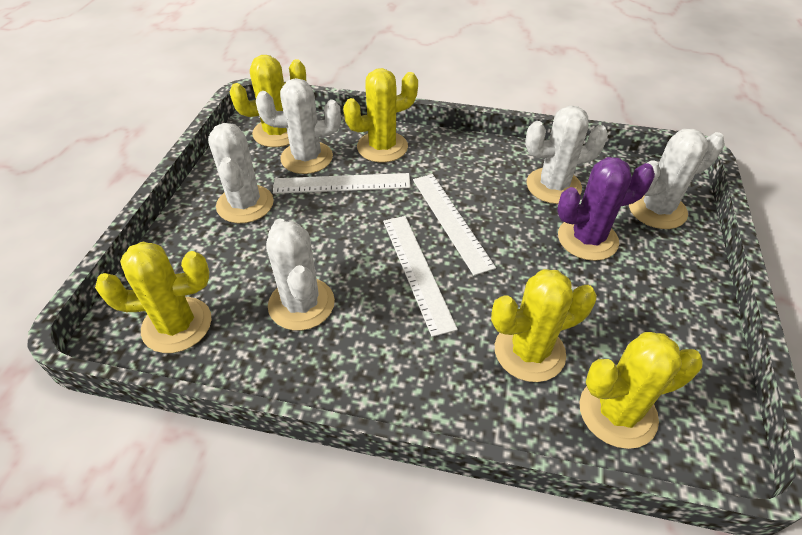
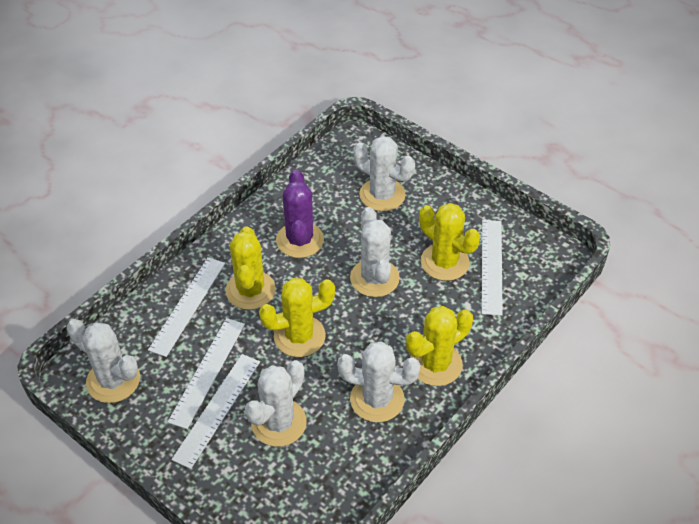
white ruler: [273,173,411,194] [383,216,458,337] [413,174,496,276] = 3 -> [148,257,225,357] [168,318,245,429] [171,354,260,469] [482,220,503,316] = 4
yellow cactus: [95,242,212,353] [230,55,306,147] [343,68,418,163] [491,269,597,382] [579,332,703,449] = 5 -> [225,226,276,310] [259,278,335,357] [406,306,473,386] [419,203,480,281] = 4

